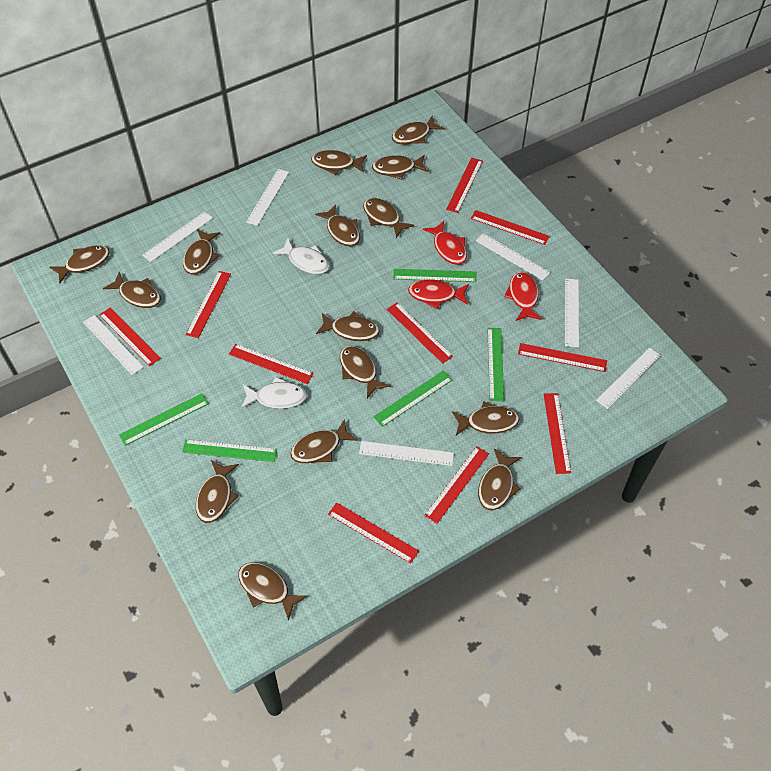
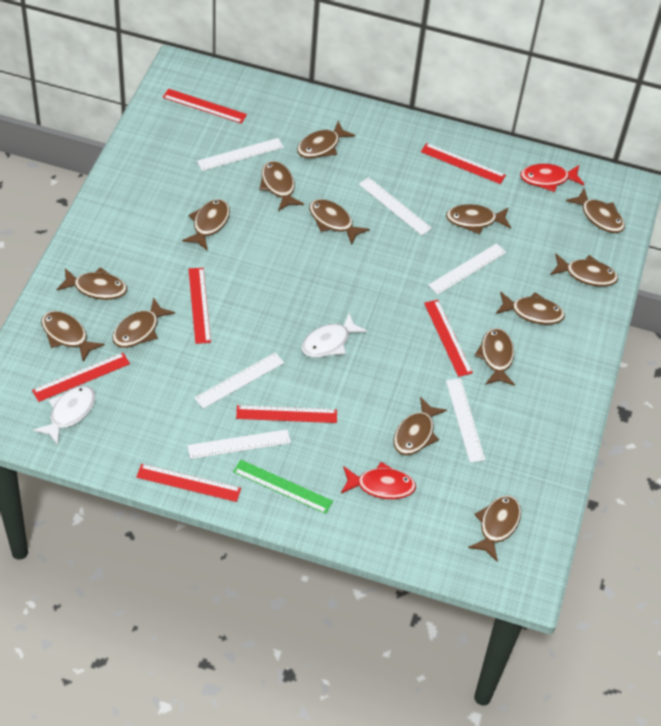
brown fish: [49,245,110,283] [103,272,161,308] [183,229,221,274] [196,460,239,523] [238,562,308,621] [290,419,358,463] [311,150,367,175] [315,204,360,247] [316,311,380,341] [340,346,390,398] [363,198,414,238] [372,155,428,180] [392,116,444,144] [452,401,520,435] [478,448,522,510] = 15 -> [41,311,105,362] [56,267,127,300] [112,297,175,348] [182,199,230,251] [259,161,304,211] [297,121,355,158] [309,199,370,245] [393,397,447,455] [446,204,511,234] [468,495,521,562] [474,328,515,386] [496,291,565,325] [550,254,618,287] [566,188,625,233] = 14
green ruler: [119,393,209,446] [182,439,277,462] [374,370,453,427] [393,269,477,282] [487,328,504,401] = 5 -> [233,460,333,514] = 1
red fish: [408,279,469,309] [423,221,467,265] [504,272,542,321] = 3 -> [341,462,416,499] [520,163,584,192] = 2
red ruler: [99,308,161,366] [186,271,231,338] [229,344,314,384] [328,502,419,564] [387,303,453,364] [424,446,489,524] [446,158,483,213] [471,210,550,245] [518,343,607,372] [544,393,571,474] = 10 -> [32,353,130,402] [136,464,241,502] [163,89,247,124] [189,268,211,344] [236,405,337,423] [421,143,506,184] [424,300,473,377] = 7
white ruler: [83,315,143,375] [142,212,213,262] [246,169,289,226] [359,441,454,466] [476,233,550,280] [565,279,579,347] [596,347,661,409] = 7 -> [187,429,291,459] [194,352,284,409] [197,138,284,171] [359,177,432,235] [428,243,506,294] [446,378,485,462] = 6

